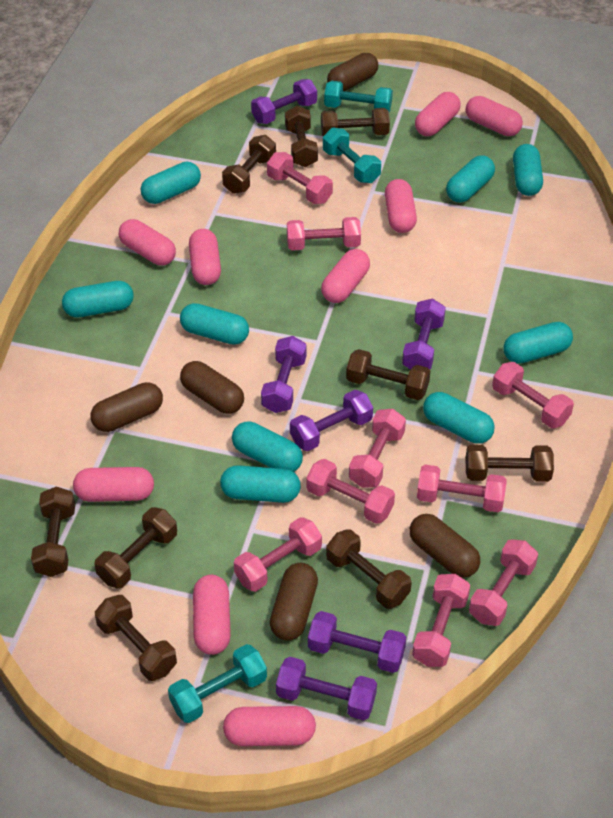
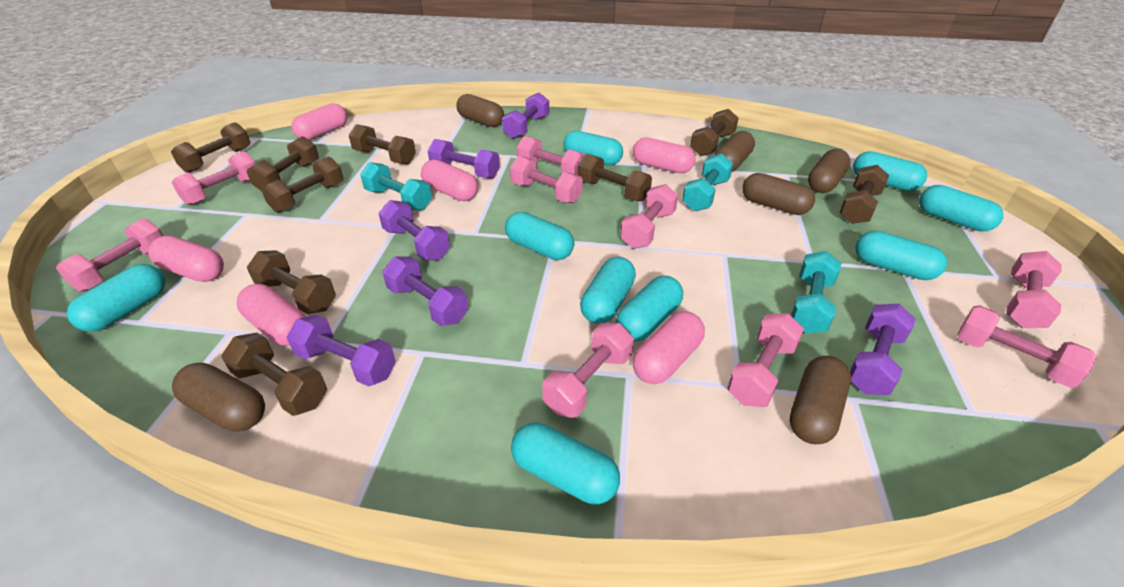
brown capsule: [90,382,163,432] [180,361,244,414] [270,563,318,641] [327,53,378,91] [409,514,480,578] = 5 -> [172,363,265,432] [457,94,504,127] [715,131,755,172] [742,173,815,215] [789,356,851,444] [808,149,850,193] = 6
pink capsule: [73,467,154,502] [119,219,176,266] [189,229,221,285] [193,575,231,655] [223,706,316,746] [321,249,370,303] [385,179,417,233] [415,92,461,136] [466,96,523,136] = 9 -> [148,236,224,282] [237,284,306,346] [291,103,347,140] [421,159,478,201] [632,311,705,384] [633,137,696,173] = 6

